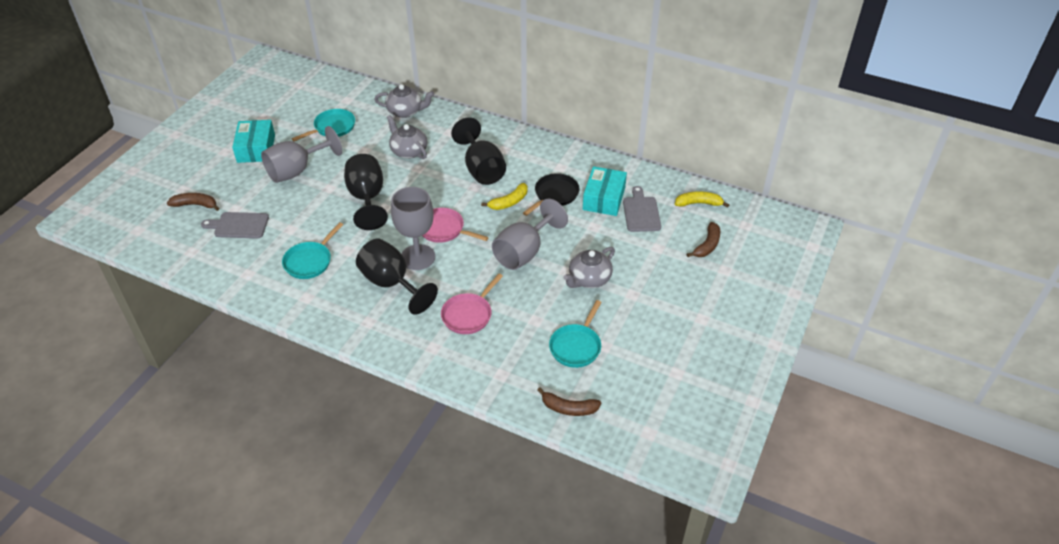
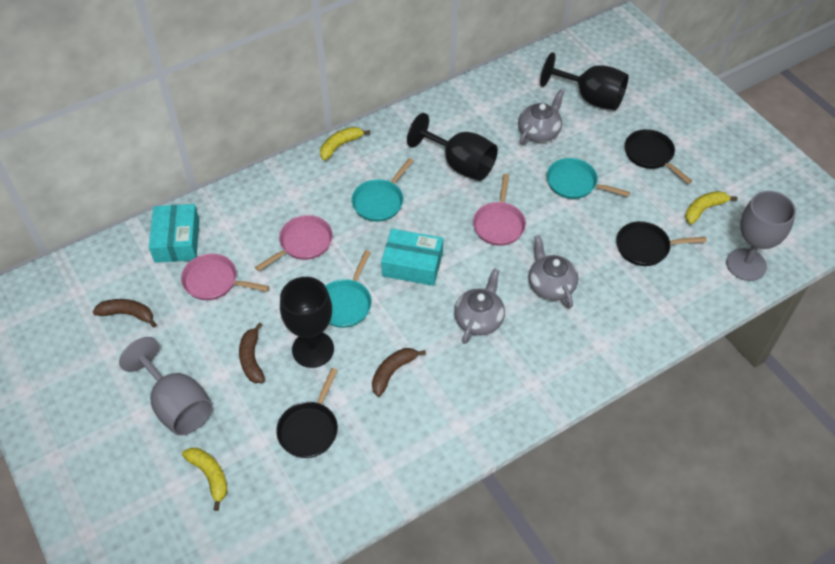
black pan: [523,173,579,216] = 1 -> [276,368,338,458] [616,221,707,266] [625,129,692,184] = 3
grey cutting board: [201,212,269,238] [623,186,661,232] = 2 -> none = 0
grey goblet: [261,126,342,183] [391,187,435,270] [492,199,568,270] = 3 -> [119,337,213,436] [726,191,796,281] = 2
pink pan: [422,208,489,243] [441,274,503,334] = 2 -> [181,254,269,300] [255,215,333,271] [473,174,526,246] = 3
yellow banana: [481,183,527,210] [675,191,729,208] = 2 -> [182,448,227,511] [320,127,370,161] [685,191,738,224] = 3

